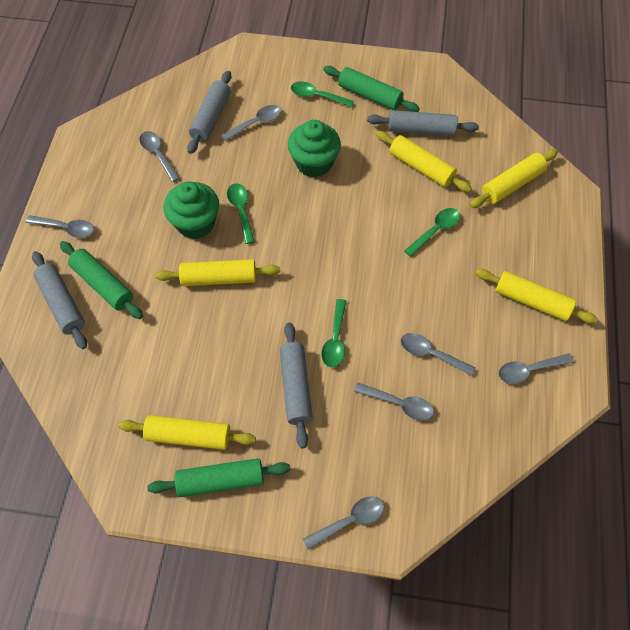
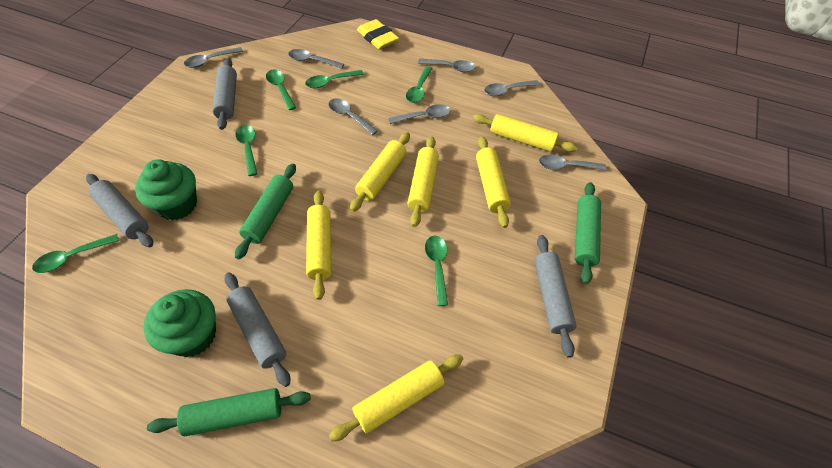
green spoon: [227,183,255,244] [291,82,354,107] [321,299,346,368] [404,208,460,257] = 4 -> [32,234,119,273] [235,125,258,176] [266,69,297,110] [305,70,364,88] [406,67,432,103] [425,236,448,306] = 6
yellow eraser: none = 0 -> [357,19,399,49] = 1
yellow rolling pin: [118,415,256,450] [155,259,280,286] [376,131,472,192] [470,149,558,208] [475,269,598,324] = 5 -> [306,191,331,300] [329,354,463,441] [350,132,410,212] [407,136,439,227] [473,114,578,152] [476,137,511,228] = 6

